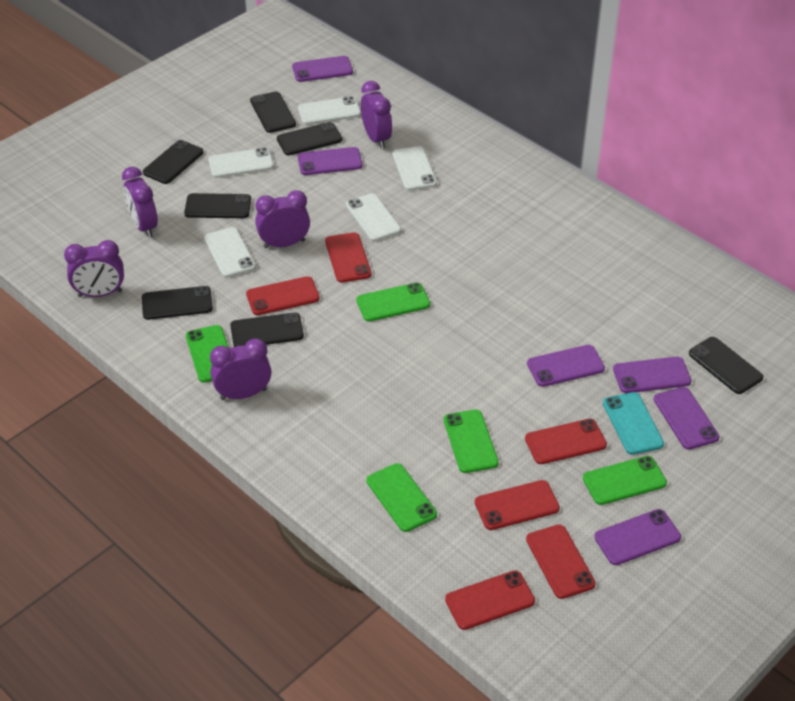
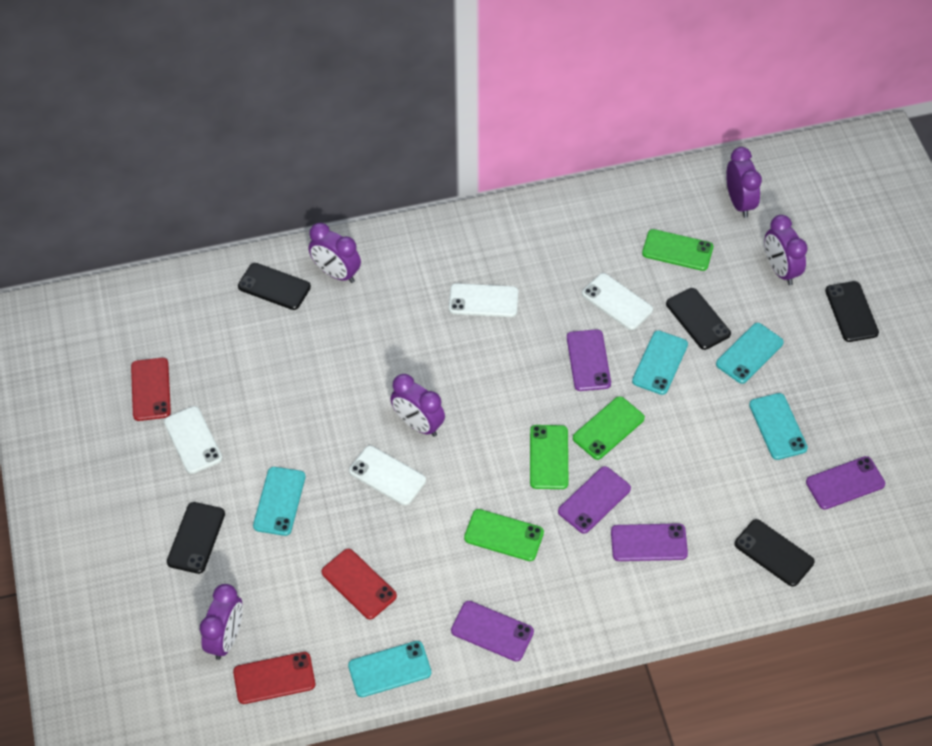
black phone: [142,286,213,320] [143,140,203,184] [184,193,251,218] [230,312,304,347] [250,91,296,133] [277,122,342,155] [689,337,764,394] = 7 -> [167,502,225,574] [238,263,311,310] [666,288,731,350] [735,519,815,587] [825,281,879,342] = 5
green phone: [186,325,229,383] [356,283,430,322] [367,463,437,532] [444,410,499,473] [583,456,667,505] = 5 -> [464,509,544,561] [530,425,569,489] [573,396,645,460] [642,229,713,271] = 4
purple phone: [292,56,353,82] [298,147,363,175] [527,345,605,387] [594,509,681,565] [613,357,691,393] [654,387,719,450] = 6 -> [451,601,534,662] [558,466,631,534] [567,329,611,391] [611,523,688,561] [806,456,885,510] = 5
red phone: [246,276,320,315] [325,232,371,283] [445,570,535,630] [475,480,560,530] [525,419,607,464] [526,524,596,599] = 6 -> [131,358,171,421] [233,652,315,704] [322,549,397,619] = 3
turquoise phone: [603,392,664,455] = 1 -> [253,467,306,536] [348,641,431,697] [632,330,688,395] [716,323,784,384] [749,393,808,460] = 5
white phone: [204,227,256,278] [208,147,274,178] [298,96,361,125] [346,193,401,241] [392,146,437,191] = 5 -> [164,406,222,474] [349,446,426,505] [449,283,518,317] [582,273,653,330] = 4

